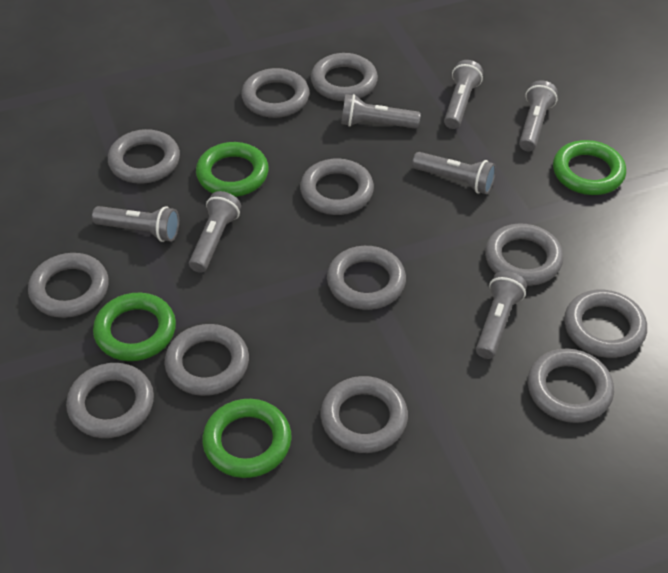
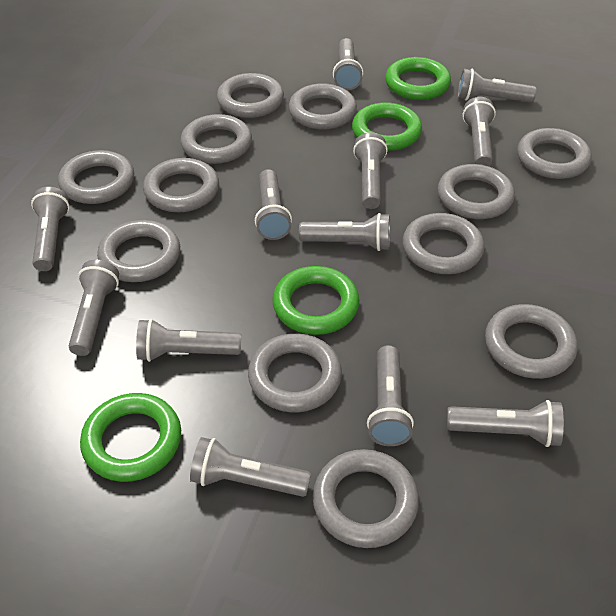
grey flashlight: [92,206,179,242] [189,191,241,273] [341,94,421,129] [412,152,496,194] [444,60,483,129] [476,271,527,359] [519,80,558,151] = 7 -> [31,187,70,271] [69,260,119,356] [136,319,241,362] [190,437,311,497] [255,169,292,240] [299,213,390,251] [333,38,363,90] [353,132,388,209] [367,345,414,446] [447,400,564,447] [458,69,537,103] [462,97,496,166] = 12

